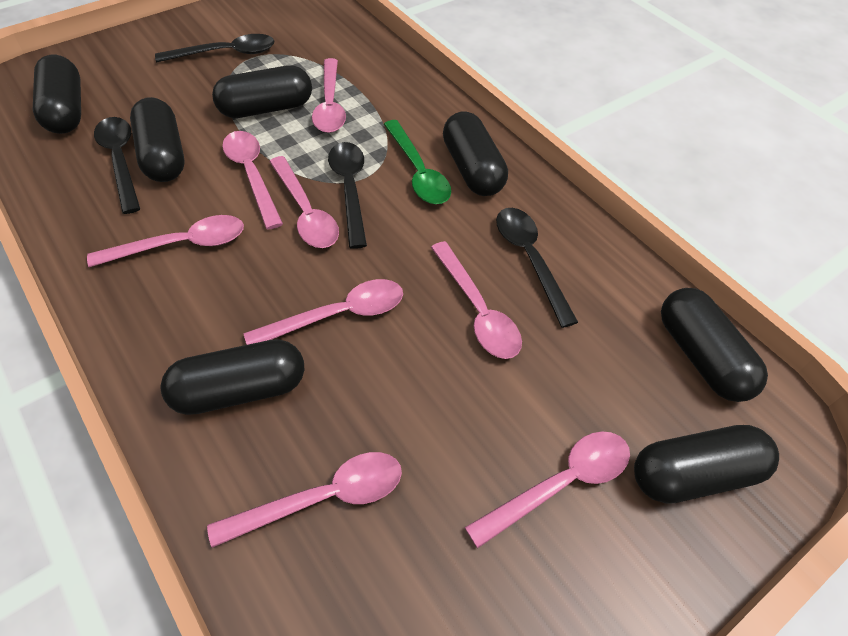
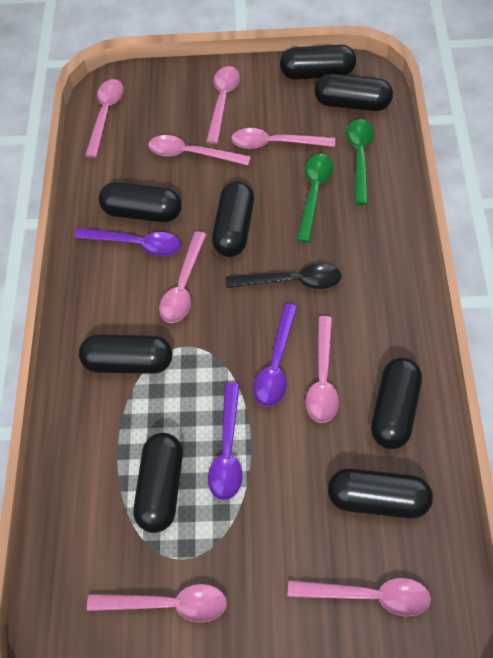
black capsule: [33,55,81,134] [130,97,185,182] [161,339,304,415] [212,65,312,118] [443,111,508,196] [634,425,779,504] [661,288,768,402] = 7 -> [79,335,172,374] [99,182,182,222] [134,433,183,533] [212,181,254,257] [280,44,356,80] [314,74,393,111] [328,469,433,518] [371,358,422,449] = 8
black spoon: [94,117,140,214] [155,34,274,62] [328,142,367,249] [496,208,578,328] = 4 -> [226,263,341,289] = 1
green spoon: [384,120,451,204] = 1 -> [297,154,333,243] [346,119,374,205] = 2
purple spoon: none = 0 -> [74,228,181,256] [208,383,243,500] [253,304,297,407] = 3

